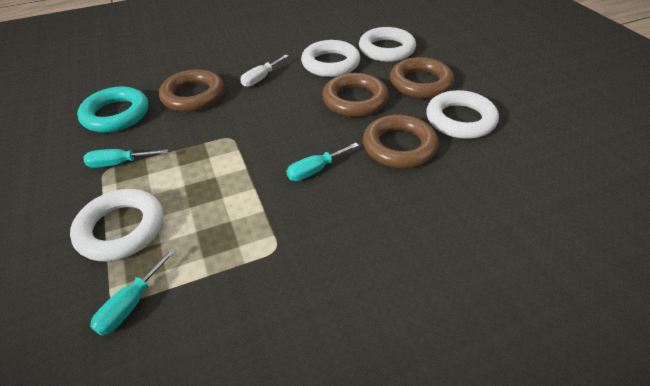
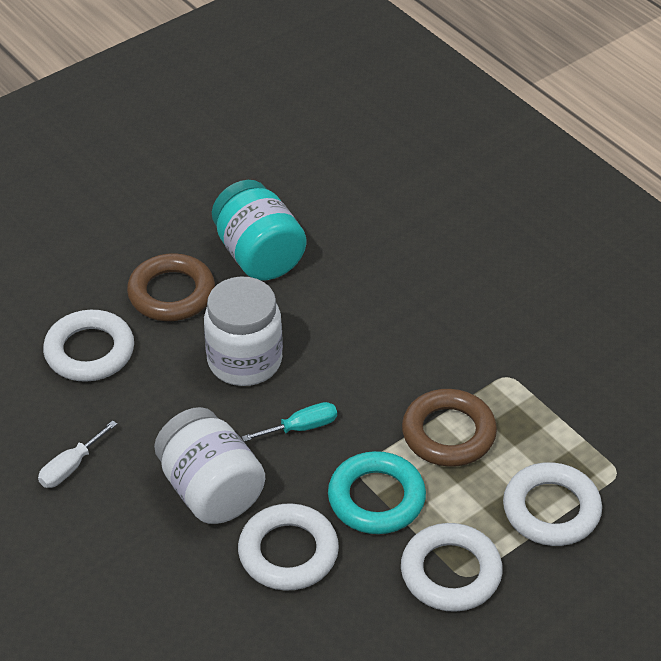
brown ring: [159,69,224,112] [322,73,389,117] [363,114,439,168] [390,57,454,98] = 4 -> [127,253,215,321] [402,389,497,467] = 2
turquoise jar: none = 0 -> [212,180,307,280] = 1
turquoise screwdriver: [84,149,168,168] [90,248,176,336] [287,143,359,181] = 3 -> [242,402,337,442] = 1
white jar: none = 0 -> [154,407,265,524] [204,276,283,386] = 2

